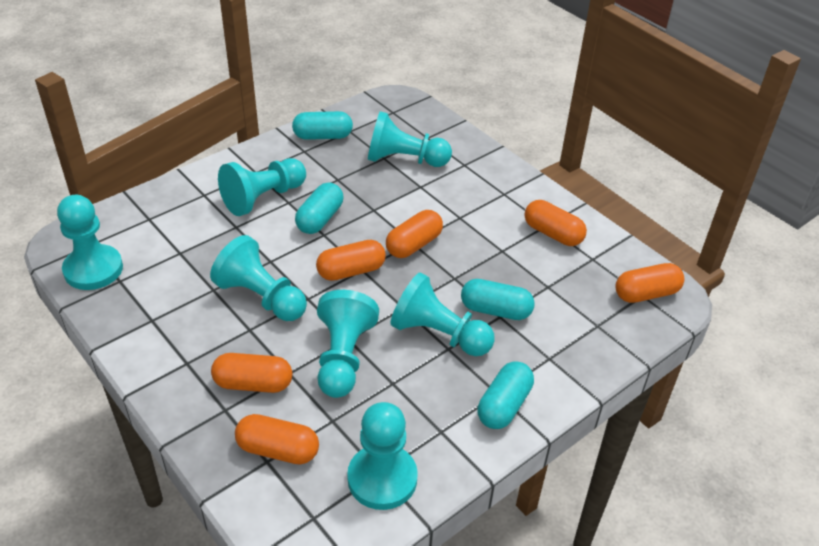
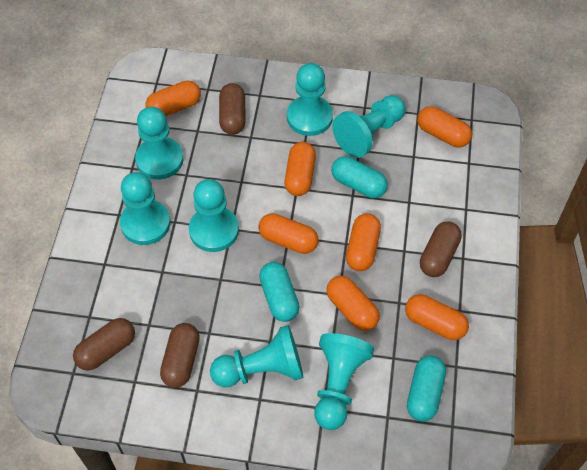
brown capsule: none = 0 -> [73,318,135,370] [160,323,200,388] [219,83,246,135] [420,221,462,277] = 4
orange capsule: [211,353,292,393] [235,414,319,465] [316,240,386,281] [386,210,443,258] [524,200,587,246] [616,263,684,303] = 6 -> [145,81,201,116] [259,213,319,254] [284,142,316,196] [326,276,380,331] [346,213,381,271] [405,294,469,340] [417,106,472,147] = 7
turquoise capsule: [292,111,353,140] [295,182,343,234] [461,279,535,320] [478,361,534,429] = 4 -> [259,262,299,322] [331,156,388,198] [407,355,446,421] = 3

